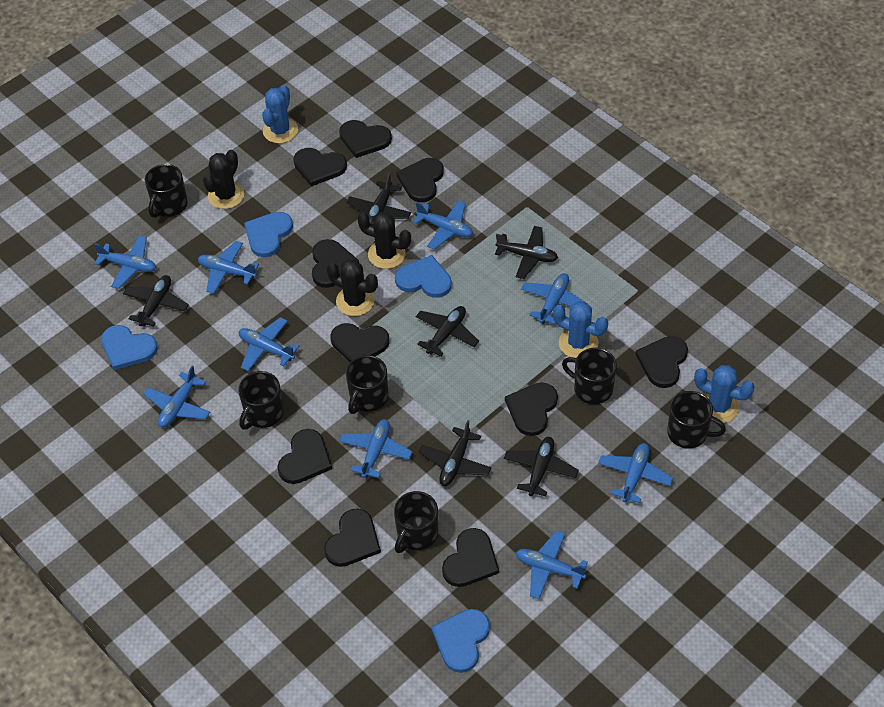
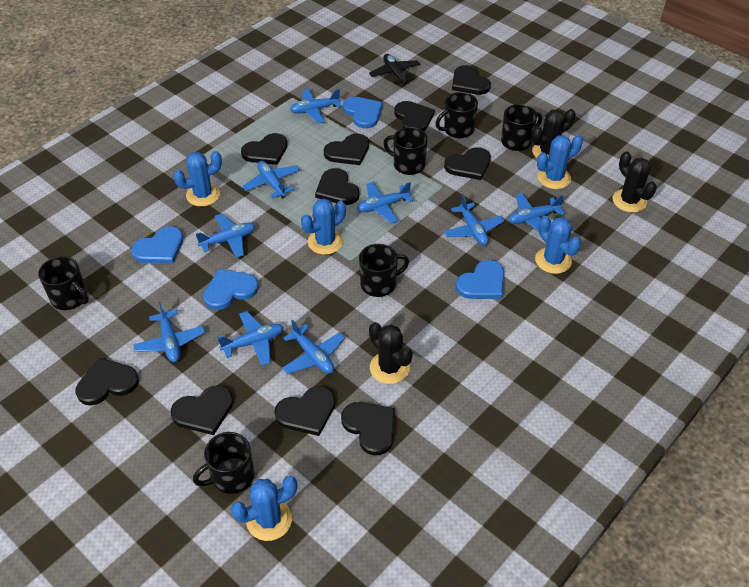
black plane: [123,275,189,327] [346,173,411,224] [416,306,479,357] [419,420,492,486] [495,226,558,279] [504,437,579,496] = 6 -> [369,54,420,86] = 1
blue cactus: [262,85,298,143] [553,301,608,358] [694,365,755,423] = 3 -> [173,151,222,206] [231,476,297,541] [301,198,346,255] [535,216,581,274] [537,135,583,189] = 5

